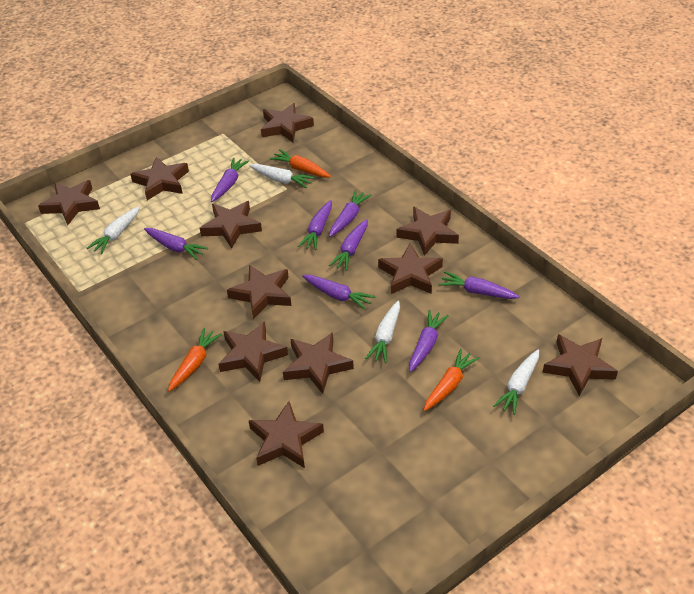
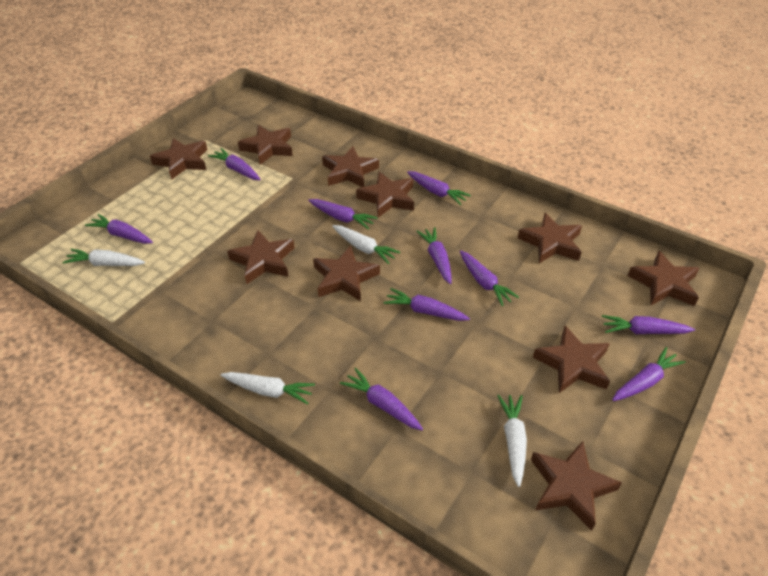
brown star: [38,180,100,225] [130,156,189,200] [200,201,262,249] [218,321,288,382] [227,265,292,319] [249,401,324,468] [261,103,314,142] [283,332,354,394] [378,244,443,294] [397,207,459,256] [542,334,618,396] = 11 -> [150,138,208,180] [227,230,295,284] [238,125,293,165] [313,245,380,301] [322,146,379,187] [356,172,414,218] [518,213,582,263] [531,441,622,531] [533,326,610,393] [628,251,699,306] = 10
orange carrot: [168,328,222,392] [270,149,331,178] [423,349,479,411] = 3 -> none = 0
purple carrot: [144,228,208,260] [211,157,249,202] [298,200,332,250] [302,275,375,310] [329,190,371,237] [329,219,368,271] [409,310,449,373] [439,271,520,299] = 8 -> [85,214,153,244] [208,148,261,180] [308,199,378,229] [340,368,423,431] [383,288,470,321] [407,171,471,205] [416,227,452,284] [460,250,519,306] [602,315,695,334] [612,347,686,401] = 10

